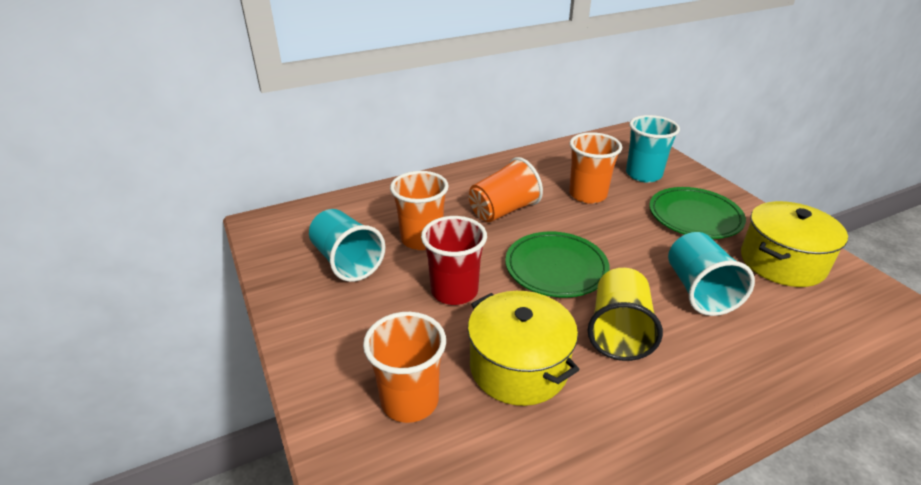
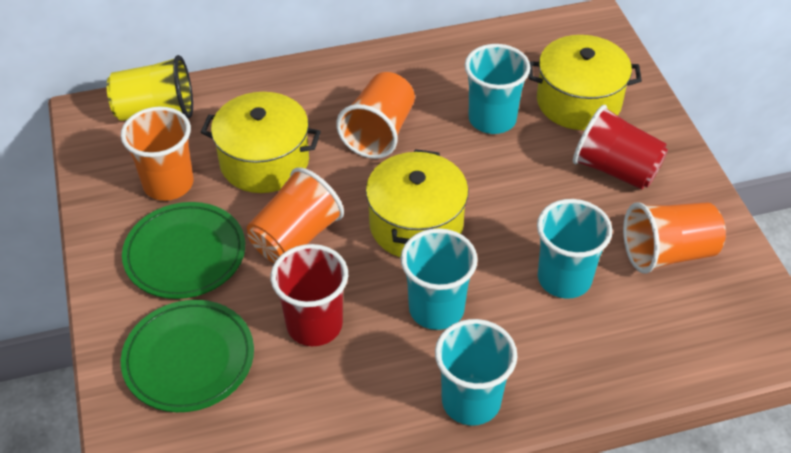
red cup: [421,216,487,305] = 1 -> [271,244,348,346] [573,105,668,190] = 2
turquoise cup: [309,209,385,282] [626,115,680,183] [668,232,755,316] = 3 -> [400,228,478,330] [435,319,517,425] [465,44,531,134] [537,199,612,298] = 4
yellow pot: [468,291,580,406] [741,201,848,287] = 2 -> [201,92,321,193] [366,149,469,257] [528,35,642,130] = 3

